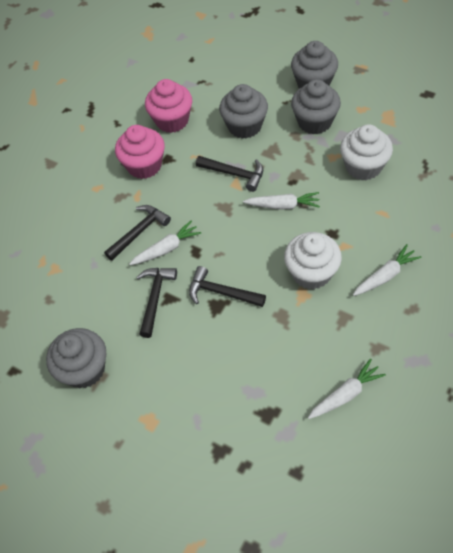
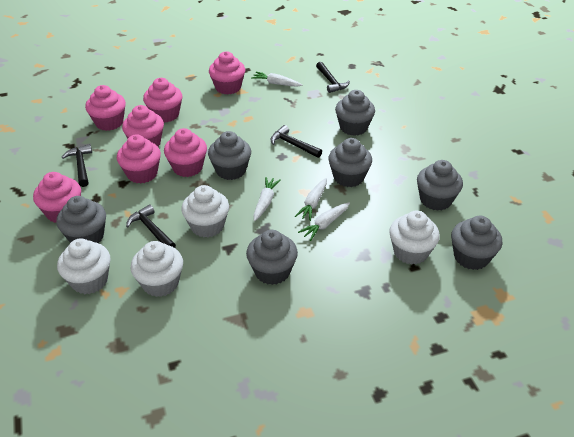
grey cupcake: [46,328,106,388] [219,84,268,139] [291,41,338,88] [291,79,341,134] = 4 -> [56,196,106,243] [208,131,251,180] [246,230,298,285] [328,138,372,187] [335,90,375,136] [417,160,463,211] [451,216,503,270] = 7
pink cupcake: [115,125,165,179] [145,79,192,133] = 2 -> [33,172,81,223] [85,85,126,131] [117,134,161,184] [122,105,164,147] [143,78,182,123] [164,128,207,177] [209,51,245,95] = 7
white cupcake: [284,232,342,289] [340,124,393,180] = 2 -> [57,239,111,294] [131,241,183,297] [181,185,229,237] [389,211,440,265] = 4

